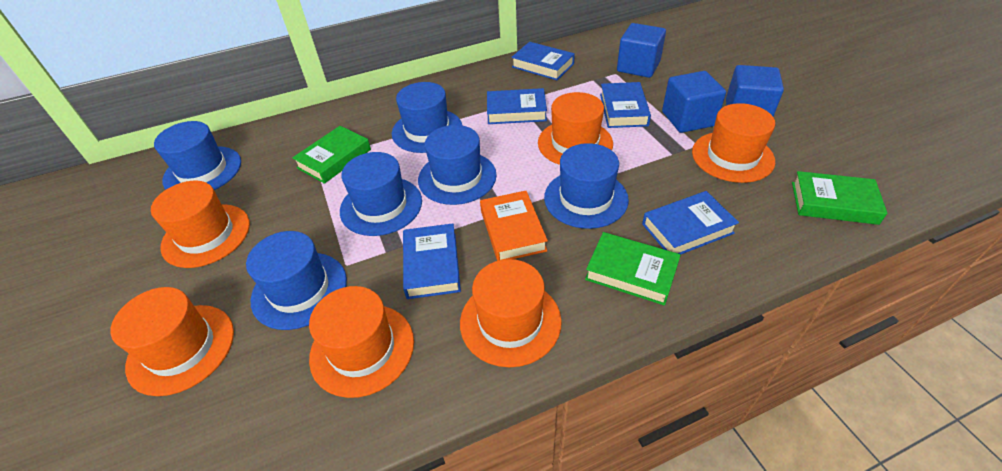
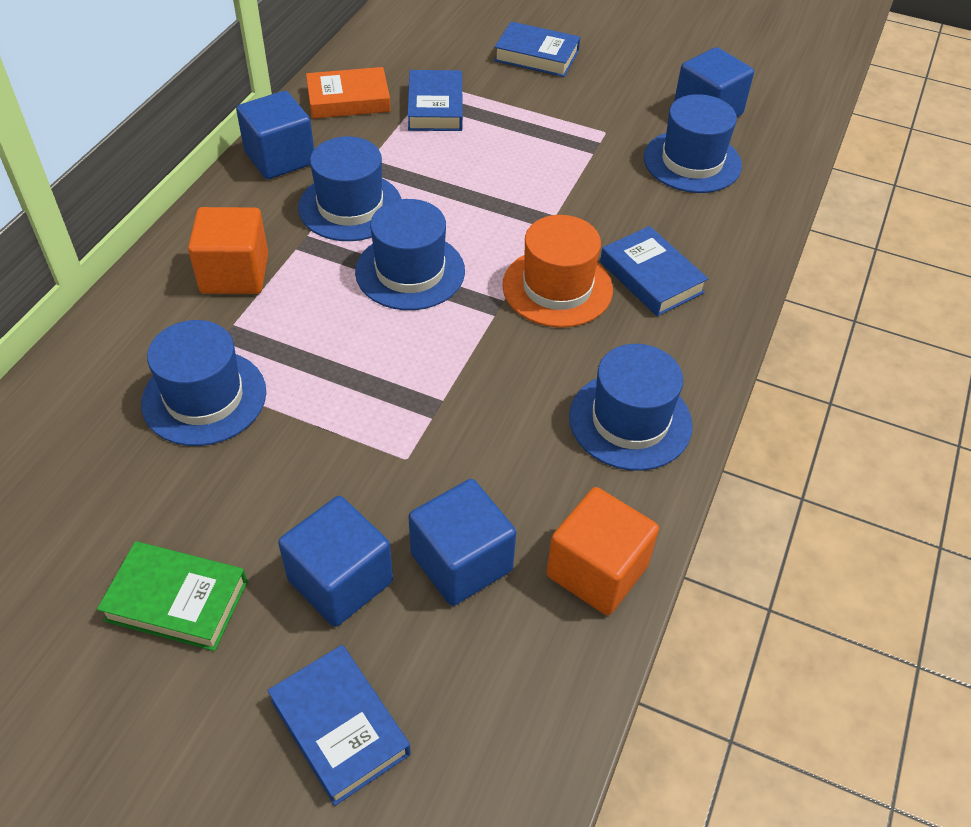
blue book: [403,223,461,299] [487,88,547,124] [511,42,575,80] [600,82,651,128] [642,191,739,254] = 5 -> [267,645,411,806] [407,70,463,131] [494,21,580,77] [600,226,708,316] = 4
blue cube: [617,23,666,78] [662,71,726,133] [726,65,784,116] = 3 -> [236,91,314,179] [278,496,393,627] [408,479,516,606] [674,47,754,117] = 4
blue hat: [154,121,241,190] [246,231,347,330] [340,152,422,236] [392,82,463,153] [418,125,497,205] [544,143,629,229] = 6 -> [141,320,266,446] [298,136,401,241] [355,199,465,310] [569,344,693,471] [644,94,742,193] = 5
green book: [292,126,371,184] [585,232,681,306] [792,171,887,225] = 3 -> [97,541,248,651] = 1
orange cube: none = 0 -> [188,207,268,294] [546,487,659,615] = 2
orange hat: [110,287,234,396] [151,181,250,268] [309,286,414,398] [460,259,562,367] [538,92,613,165] [692,103,775,183] = 6 -> [502,215,613,328] = 1

